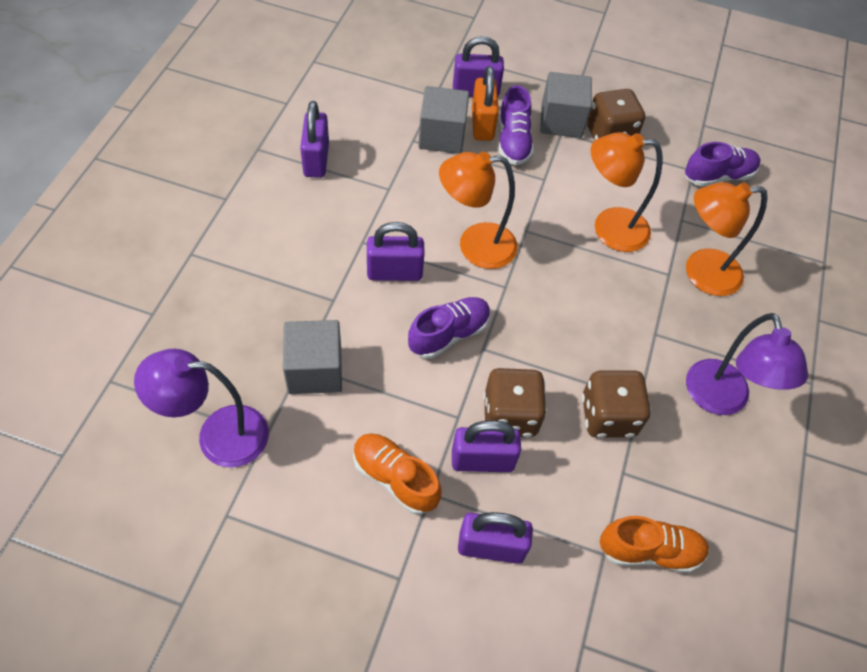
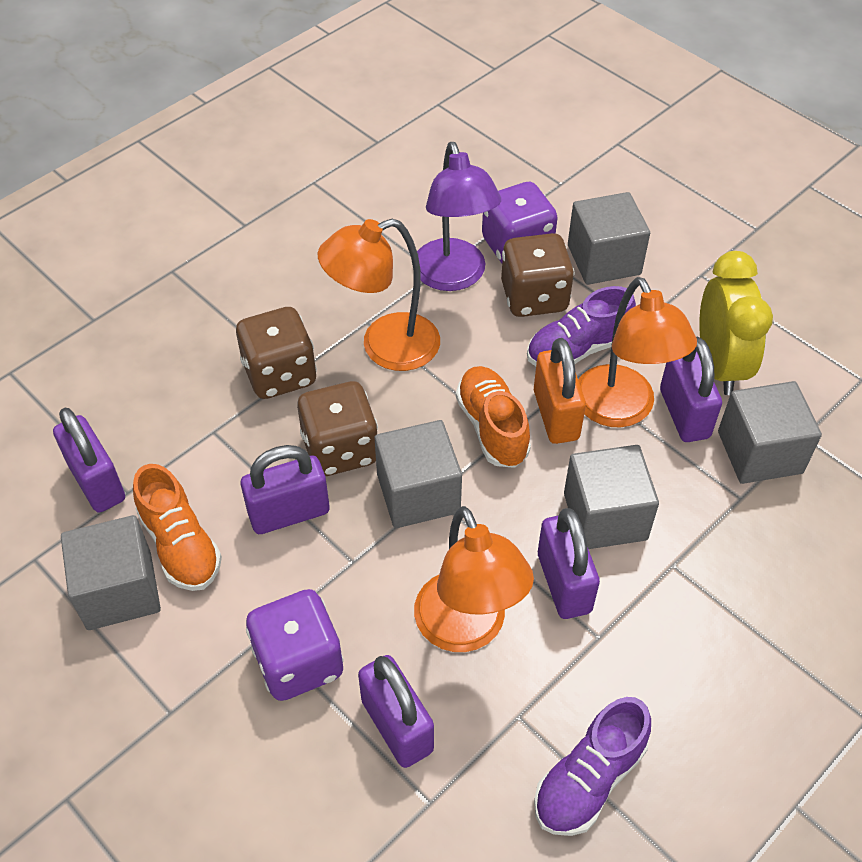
grey cube: [283,320,342,394] [418,86,469,154] [540,72,592,138] = 3 -> [61,515,161,630] [375,420,462,528] [564,445,659,549] [568,192,650,285] [718,381,822,484] = 5
purple dice: none = 0 -> [246,589,344,701] [482,182,558,263] = 2
purple lamp: [134,349,269,468] [686,313,808,415] = 2 -> [417,142,501,291] = 1
purple shoe: [408,297,491,359] [499,85,534,165] [685,142,761,187] = 3 -> [527,286,636,366] [534,697,651,836] = 2
yellow clock: none = 0 -> [699,251,773,395] = 1

